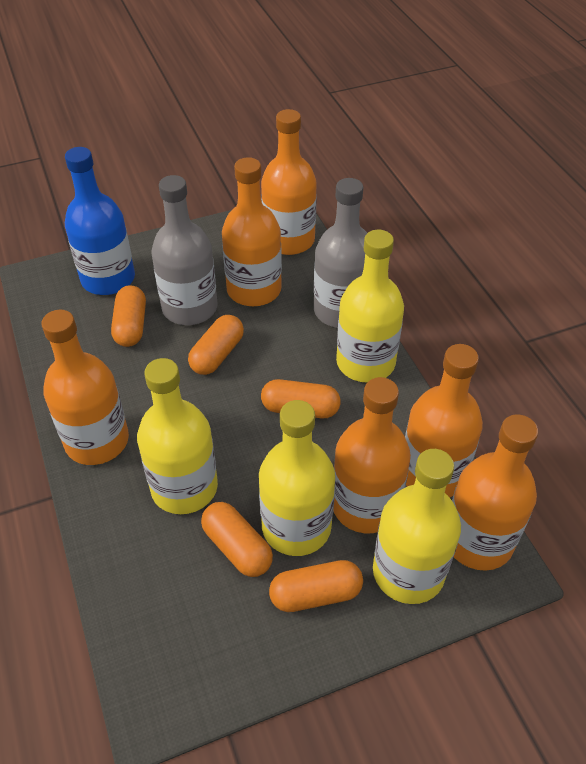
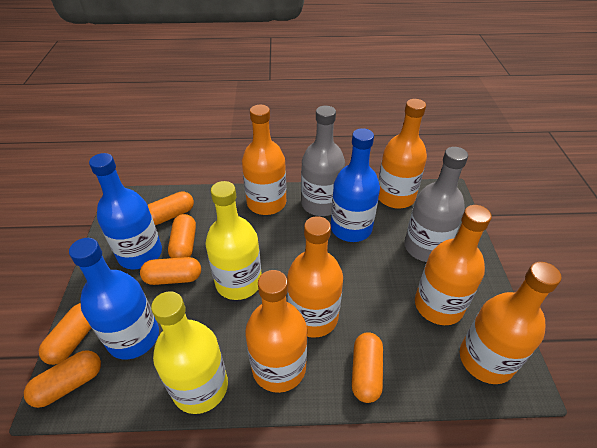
blue bottle: [65,147,135,295] = 1 -> [69,238,159,359] [89,153,162,269] [331,128,380,242] = 3
orange capsule: [111,285,146,347] [188,315,244,375] [201,502,273,577] [261,379,341,418] [269,560,363,612] = 5 -> [24,350,101,408] [39,303,91,365] [140,257,201,285] [148,191,194,225] [168,214,196,258] [352,332,383,403] = 6
yellow bottle: [137,358,218,514] [259,400,335,556] [336,230,404,383] [373,449,461,604] = 4 -> [151,291,228,414] [205,181,262,300] = 2

